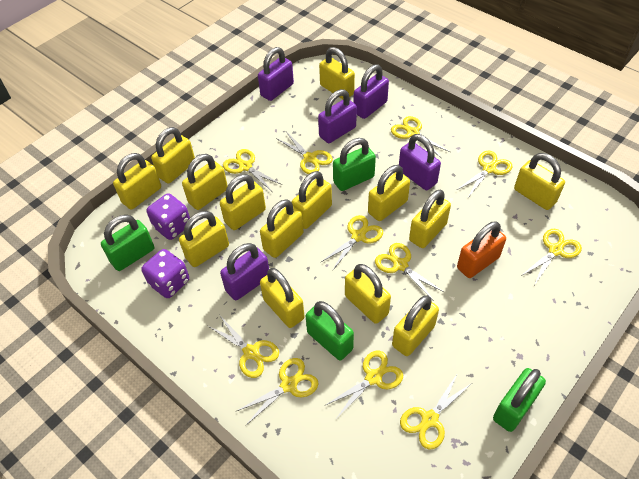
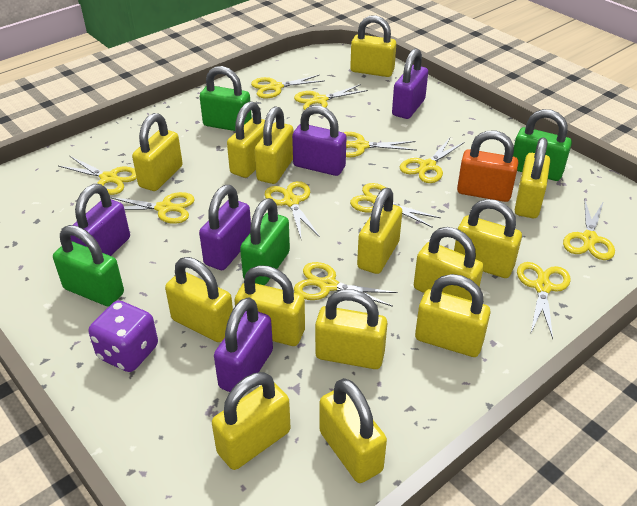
purple dice: [141,249,189,298] [147,193,190,240] = 2 -> [89,300,158,372] = 1

